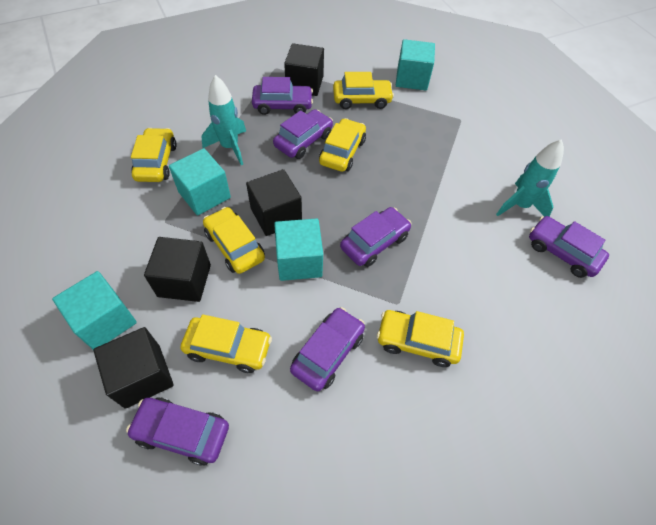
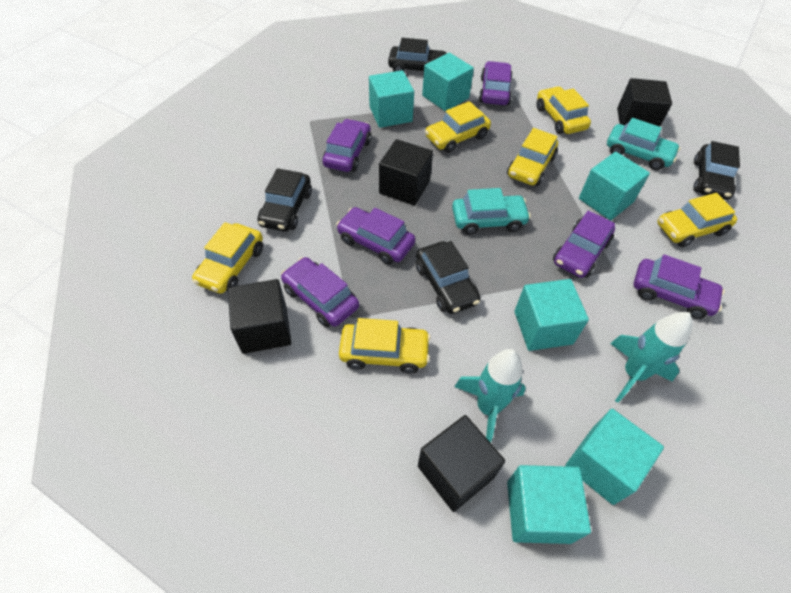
black car: none = 0 -> [257,168,312,231] [388,38,447,72] [416,241,481,314] [693,141,740,200] = 4
turquoise car: none = 0 -> [452,188,531,235] [607,118,681,170] = 2
turquoise cube: [52,271,137,349] [169,148,231,216] [274,218,323,281] [396,39,435,91] = 4 -> [369,70,414,128] [422,52,474,111] [507,465,591,544] [514,279,589,351] [565,409,664,505] [579,152,650,220] = 6

